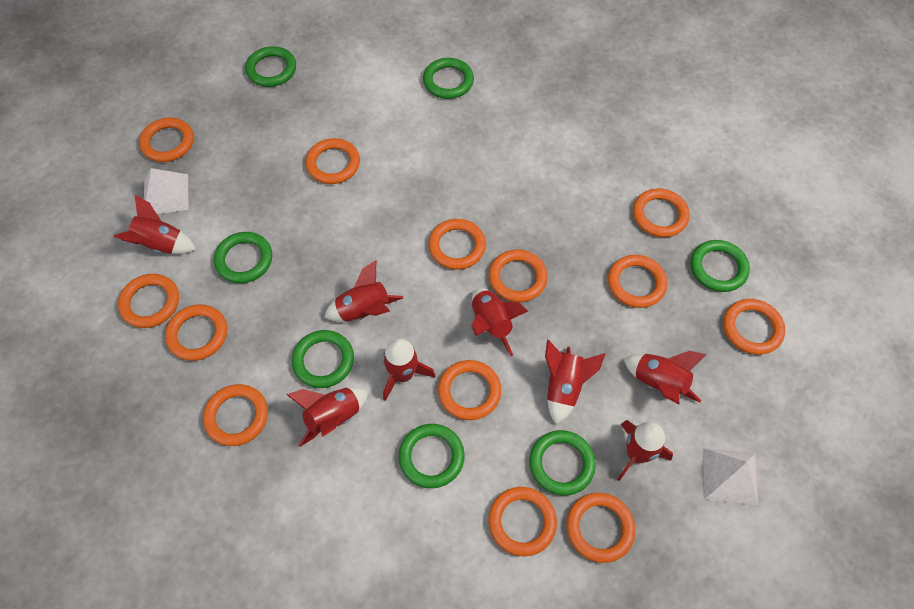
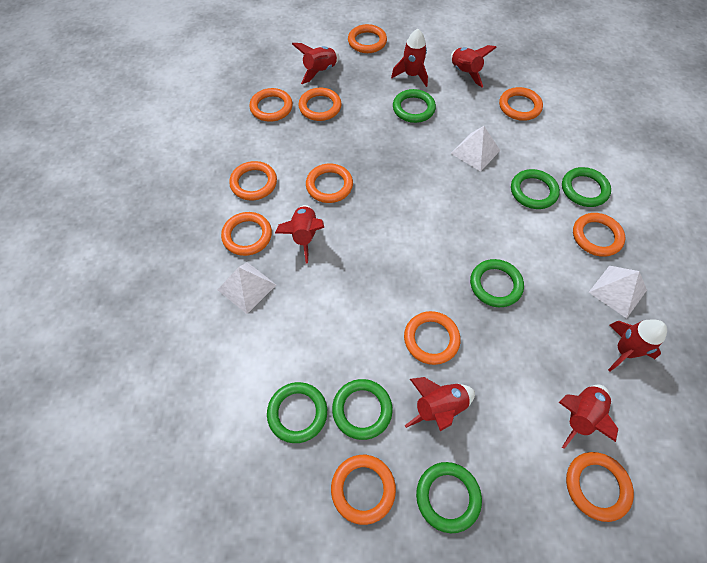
orange ring: [118,274,179,328] [139,117,194,162] [165,304,227,361] [203,384,268,446] [306,138,360,184] [428,219,486,270] [438,360,501,420] [488,487,557,556] [489,250,548,302] [566,493,636,563] [608,255,667,308] [633,188,690,237] [723,299,785,355] = 13 -> [221,212,272,256] [229,161,277,200] [250,88,293,122] [299,88,341,121] [306,164,353,203] [331,455,396,525] [348,24,387,53] [404,311,460,365] [499,87,543,121] [566,452,634,522] [573,213,625,257] = 11
red rocket: [114,195,196,254] [286,388,368,447] [325,260,403,322] [383,339,435,401] [471,288,528,356] [545,340,606,425] [617,420,673,481] [624,351,706,404] = 8 -> [275,205,324,263] [292,43,340,84] [391,29,428,87] [404,377,475,431] [451,45,497,87] [559,384,618,449] [608,320,667,372] = 7
white pyramid: [144,168,188,214] [703,448,758,505] = 2 -> [218,262,276,314] [451,126,501,172] [589,266,647,318] = 3

